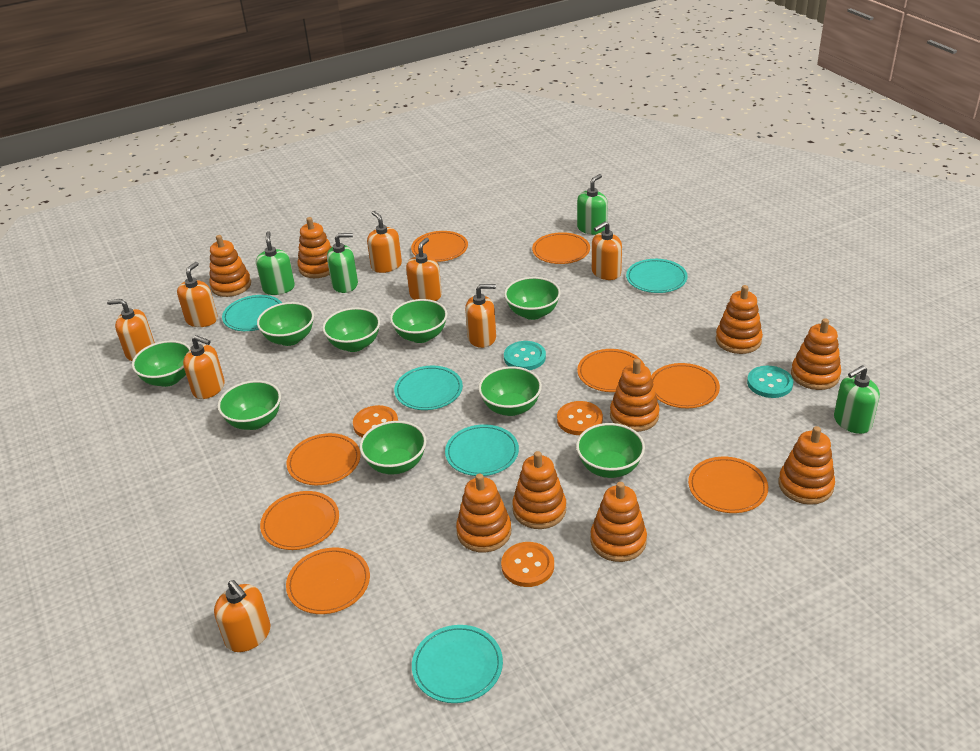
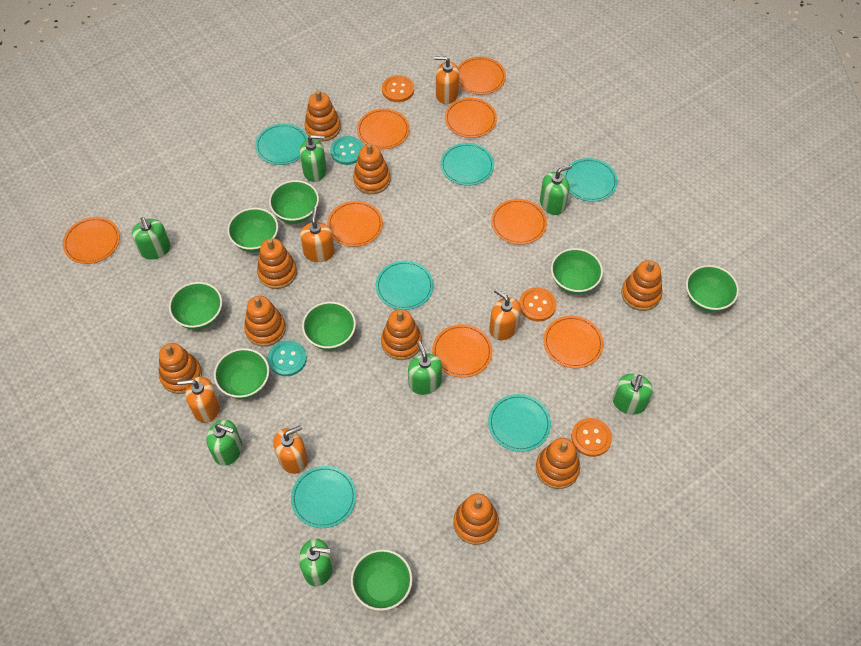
green bowl: [132,340,190,387] [217,380,281,430] [257,302,314,346] [322,308,380,352] [360,421,426,474] [390,299,447,343] [478,366,542,416] [504,277,561,320] [576,423,645,478] = 9 -> [169,282,222,330] [214,348,269,399] [227,208,278,253] [269,180,319,224] [302,302,356,350] [351,549,413,611] [551,248,603,295] [686,265,739,312] = 8
green soap dispenser: [256,231,295,295] [327,233,358,293] [577,174,608,235] [834,365,880,434] = 4 -> [132,217,171,260] [206,419,242,466] [299,538,333,587] [300,135,327,182] [408,341,442,395] [540,165,572,215] [613,374,653,415] = 7
orange soap dispenser: [107,299,155,361] [177,262,218,327] [183,335,225,399] [214,580,271,652] [367,211,402,273] [406,238,442,301] [465,284,496,348] [592,221,622,280] = 8 -> [177,377,220,423] [273,425,308,474] [300,208,335,262] [434,56,459,104] [489,289,521,340] = 5
turquoise plate: [222,295,282,331] [394,366,463,410] [412,625,503,703] [445,424,519,476] [626,259,688,293] = 5 -> [255,123,308,165] [291,466,356,528] [376,261,433,310] [440,143,494,186] [488,394,551,452] [563,158,618,202] = 6

